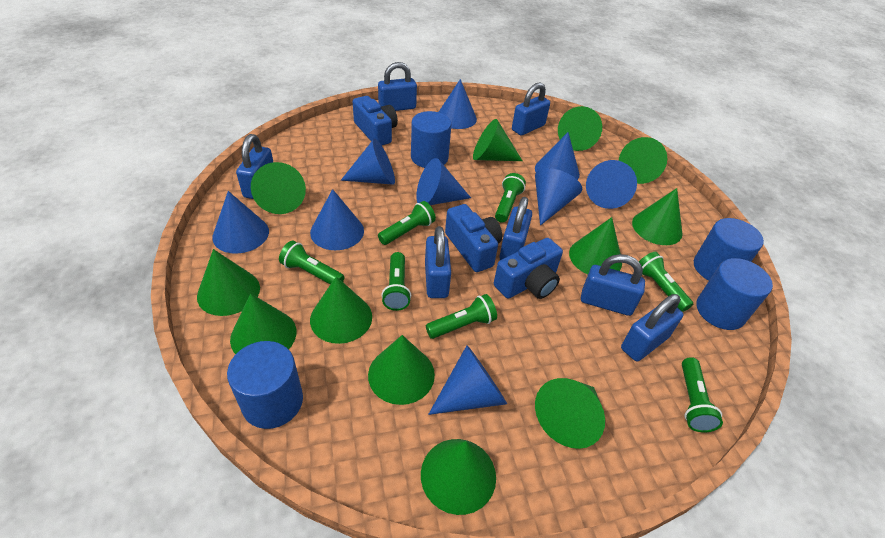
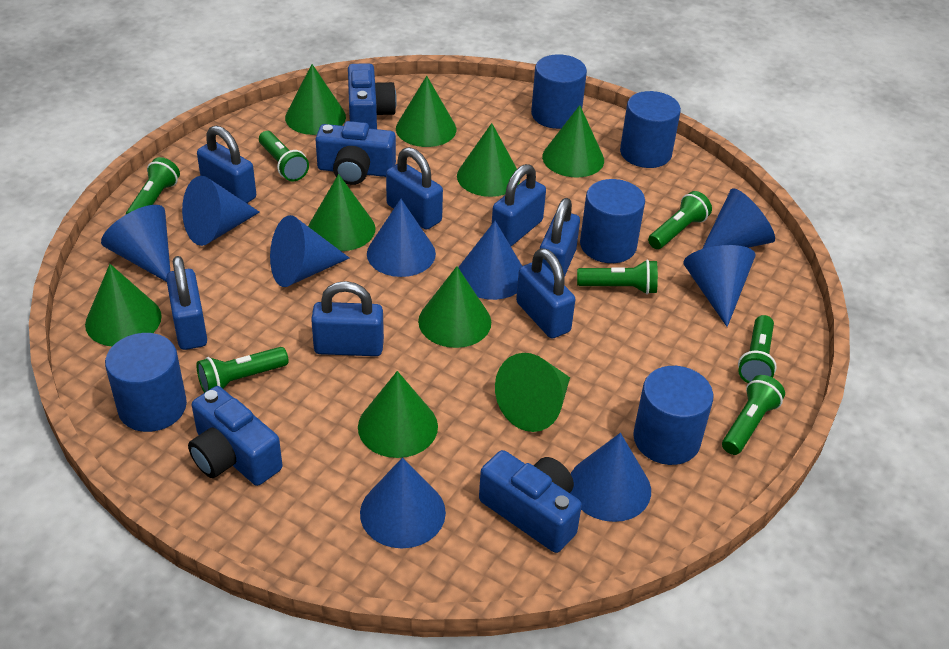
blue camera: [353,96,398,145] [445,204,502,272] [494,238,563,299] = 3 -> [188,386,282,486] [316,121,396,185] [348,63,397,129] [479,450,582,553] = 4
blue cylinder: [227,341,303,429] [411,111,451,168] [694,218,764,280] [696,258,773,330] = 4 -> [105,333,187,432] [531,54,587,129] [580,179,645,263] [620,91,681,168] [633,366,713,465] = 5
green cone: [197,249,260,316] [230,293,296,354] [251,162,306,214] [310,276,372,344] [368,335,435,405] [421,439,496,515] [473,119,522,161] [535,378,605,449] [558,106,602,151] [569,217,622,274] [619,137,667,184] [632,188,683,245] = 12 -> [85,264,162,346] [285,64,346,135] [308,174,375,251] [358,371,438,458] [396,76,456,147] [418,266,491,348] [457,123,520,197] [495,353,570,432] [542,105,604,178] = 9

